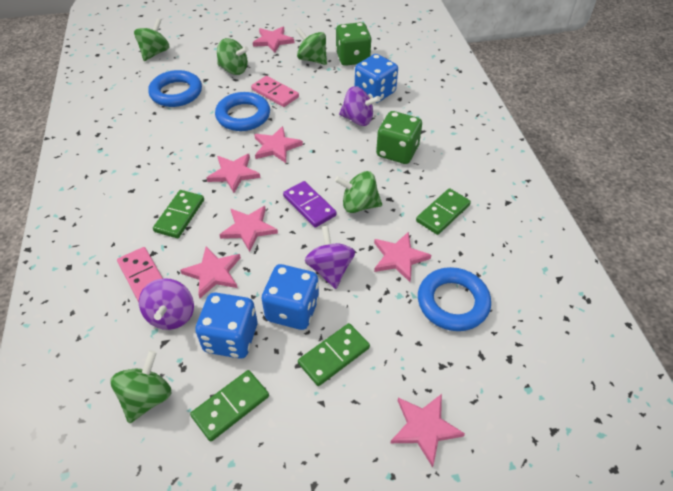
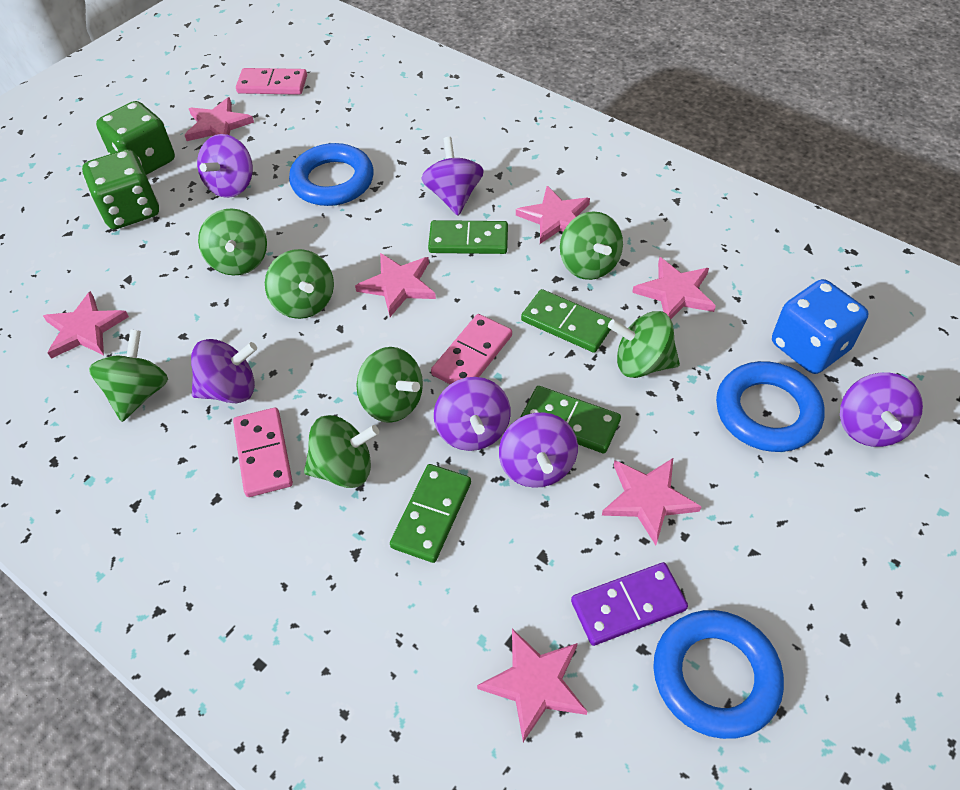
blue dice: [195,292,257,359] [262,264,319,330] [355,54,398,103] = 3 -> [772,279,869,374] = 1
green spinning top: [110,350,172,423] [134,18,169,61] [217,38,249,75] [296,27,327,65] [335,171,382,213] = 5 -> [89,329,168,422] [198,208,267,276] [265,249,334,319] [304,415,379,488] [356,347,423,423] [560,212,623,280] [608,311,680,378] = 7
pink domino: [117,247,163,302] [251,76,299,107] = 2 -> [233,408,293,497] [236,68,307,95] [431,314,512,384] = 3
purple spinning top: [139,278,194,330] [305,226,355,289] [339,86,381,126] = 3 -> [191,339,257,403] [197,134,253,198] [421,137,484,215] [434,377,511,451] [499,412,578,488] [840,372,923,447] = 6

